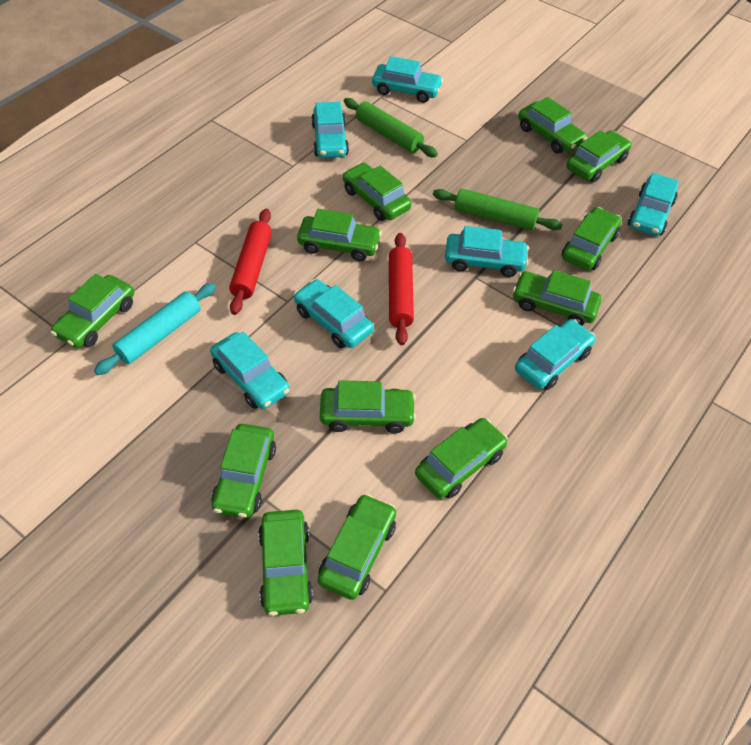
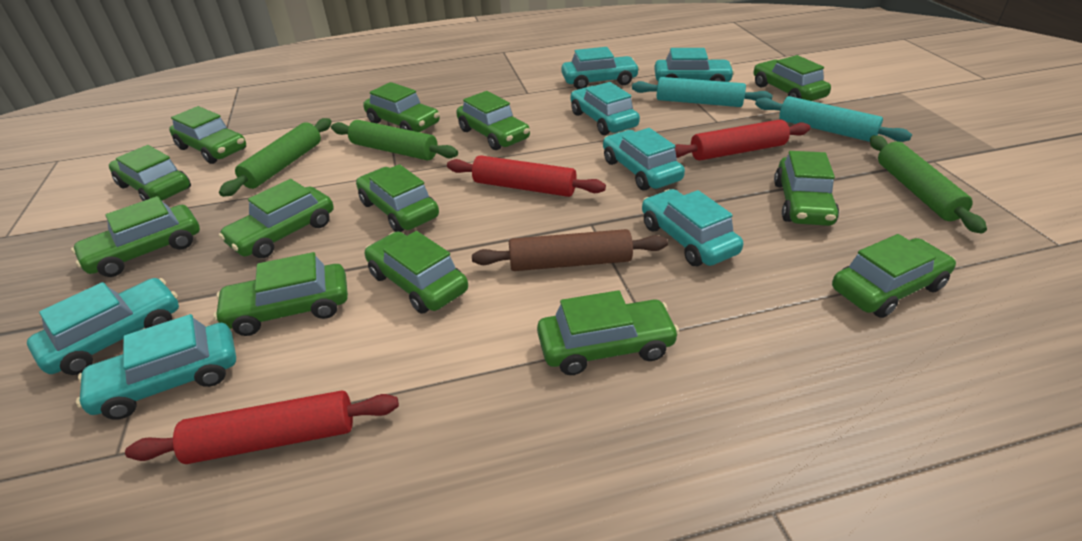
brown rolling pin: none = 0 -> [472,229,668,271] = 1
green car: [51,274,134,348] [211,424,276,518] [258,510,313,616] [297,209,382,261] [318,494,396,600] [320,380,416,433] [343,163,411,221] [415,418,508,499] [512,270,601,326] [518,97,587,153] [562,207,621,270] [567,130,632,182] = 12 -> [71,196,200,277] [109,145,191,201] [169,106,246,164] [213,252,348,336] [219,179,333,258] [356,164,439,232] [363,82,440,132] [365,231,468,314] [456,91,530,150] [537,290,680,375] [754,55,831,101] [774,151,839,226] [832,234,956,318] = 13
green rolling pin: [344,98,438,157] [433,188,562,230] = 2 -> [219,118,332,197] [331,120,458,161] [870,135,987,234] = 3
red rolling pin: [229,209,272,315] [389,233,414,345] = 2 -> [125,390,399,464] [447,155,606,197] [675,119,811,161] = 3
turquoise rolling pin: [94,283,216,375] = 1 -> [632,77,773,107] [755,96,912,142] = 2

